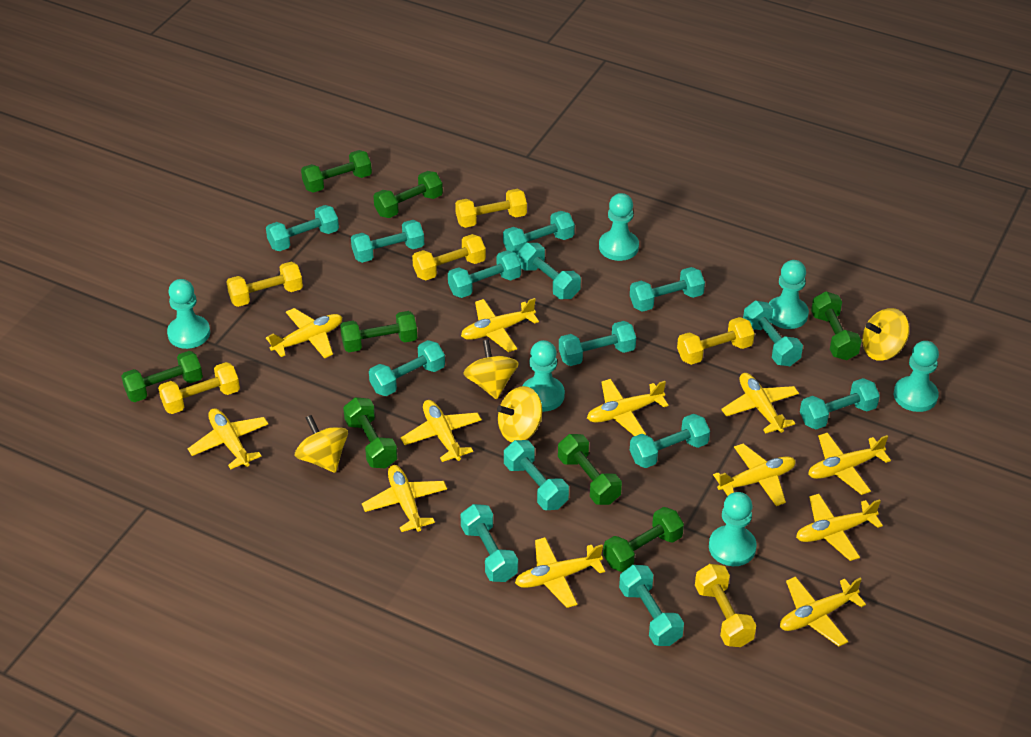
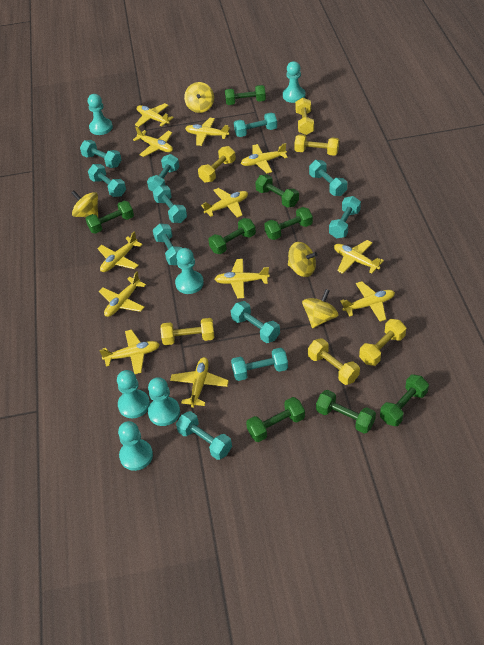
turquoise dumbbell: [266,205,339,251] [351,220,424,263] [369,340,445,396] [448,250,521,298] [461,504,518,582] [503,211,575,254] [504,440,569,510] [517,243,581,299] [559,321,636,366] [619,565,684,646] [630,267,705,312] [630,414,710,468] [743,301,803,366] [800,378,880,429] = 14 -> [80,140,121,168] [88,164,126,197] [147,154,179,192] [153,185,187,223] [153,224,182,265] [176,411,232,460] [231,301,280,343] [231,348,288,381] [234,113,277,137] [309,160,347,196] [329,196,361,239] = 11

